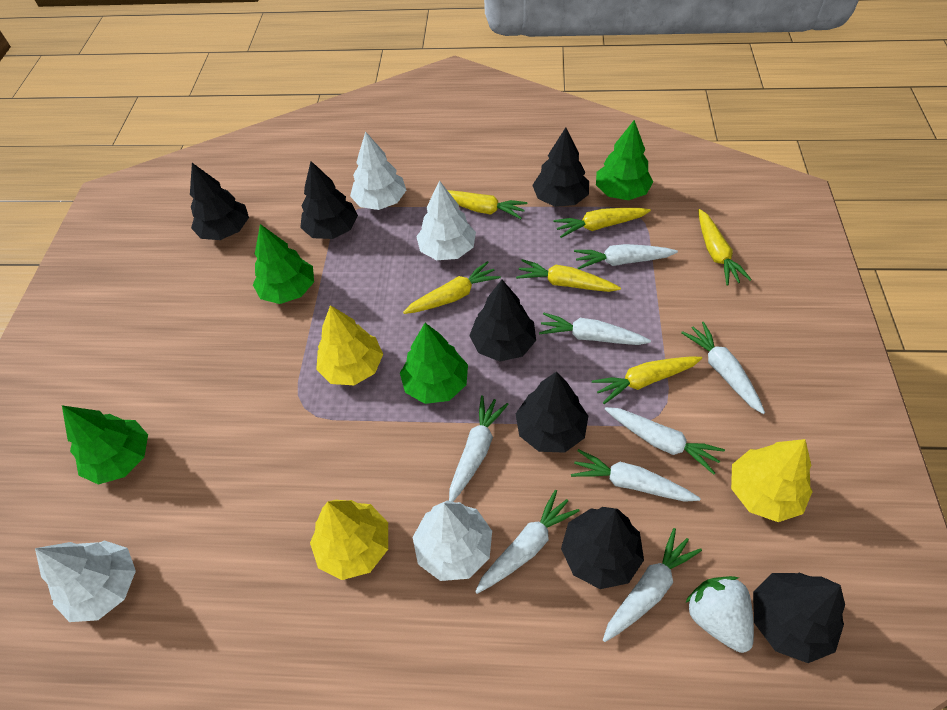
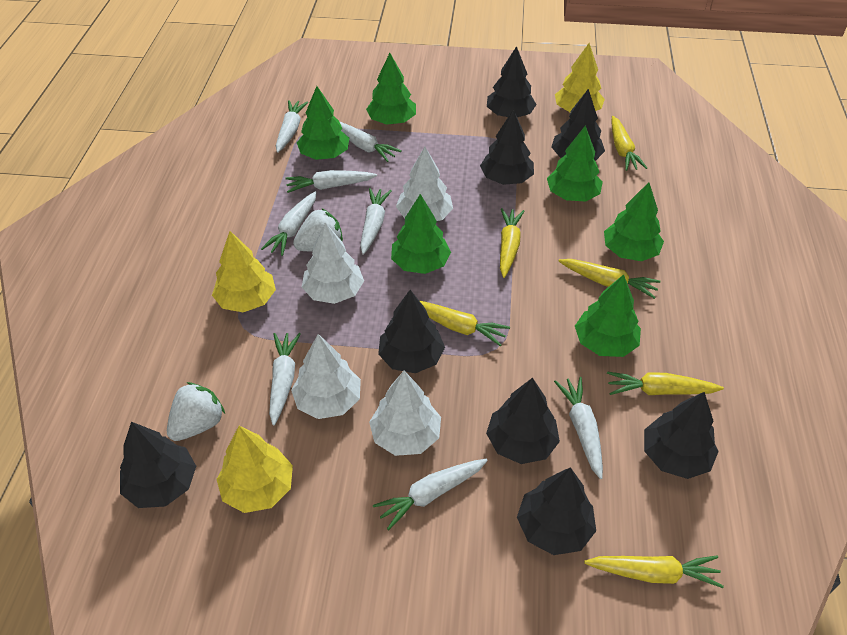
black tree: [190,163,249,240] [300,161,358,239] [469,280,536,362] [516,372,588,453] [532,127,589,207] [561,507,644,589] [753,573,845,663] = 7 -> [120,422,196,508] [378,290,445,373] [480,109,534,185] [486,378,560,464] [487,46,537,117] [517,467,596,555] [551,89,605,161] [644,392,719,479] = 8
green tree: [62,405,148,484] [253,224,314,304] [400,323,468,404] [596,120,653,200] = 4 -> [297,86,349,160] [366,53,416,125] [391,194,451,274] [547,125,603,201] [575,274,641,357] [604,182,664,261] = 6
white strawberry: [685,576,754,653] = 1 -> [167,382,225,441] [293,208,343,251] = 2

